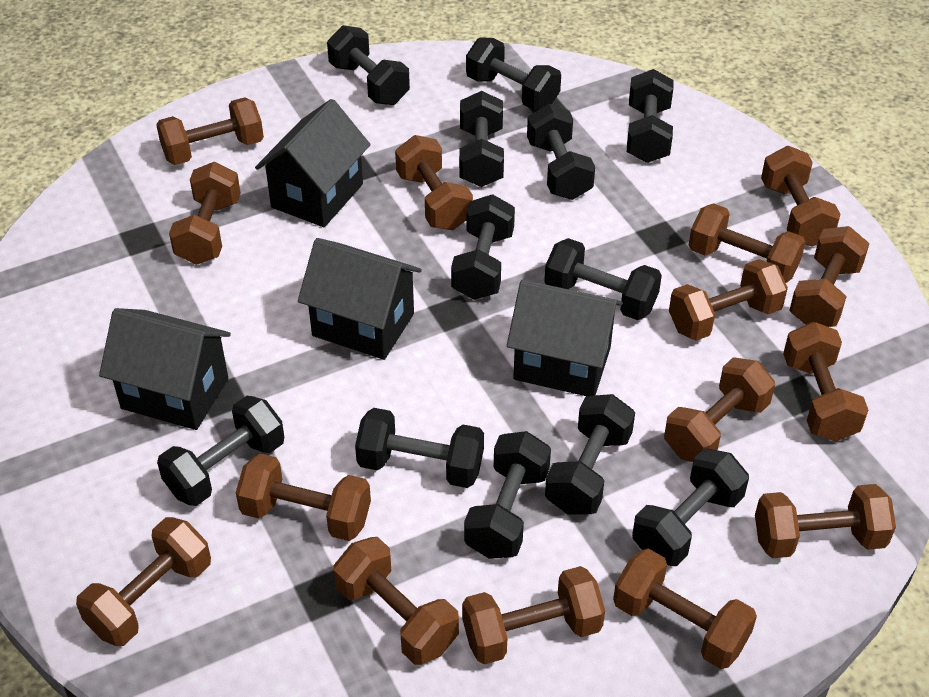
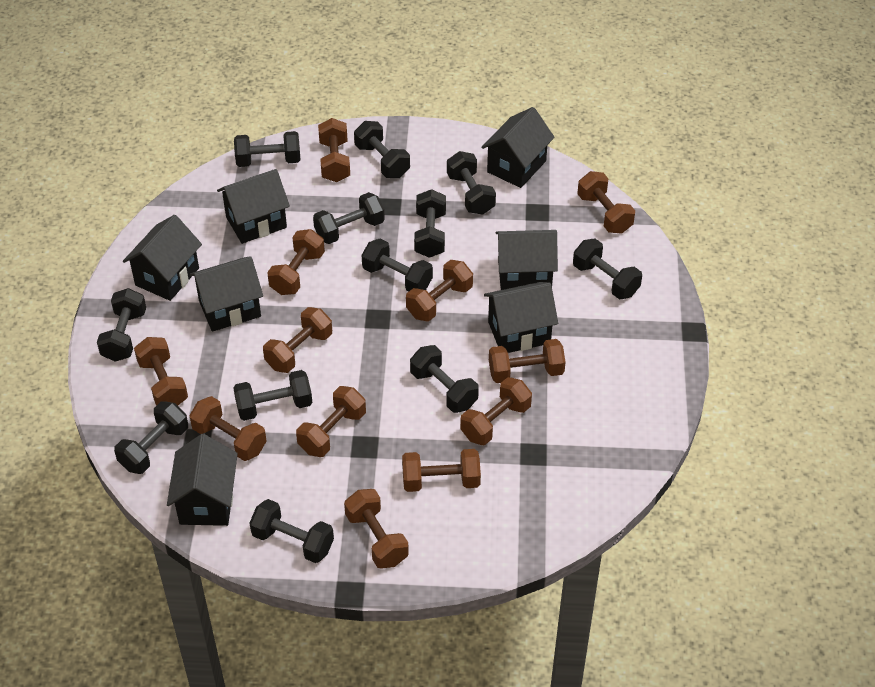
black house: [99,308,231,430] [255,99,371,227] [298,238,422,360] [507,280,623,396] = 4 -> [123,215,202,301] [167,434,238,526] [190,256,263,332] [217,169,290,244] [481,107,555,188] [484,282,558,353] [495,230,558,290] = 7
brown dumbbell: [76,517,211,646] [156,97,264,165] [169,162,241,265] [236,453,371,541] [333,537,459,665] [395,135,473,230] [462,566,605,665] [613,548,757,669] [664,357,775,462] [669,259,788,341] [689,203,806,283] [755,484,896,558] [761,146,841,246] [783,322,868,441] [789,226,870,327] = 15 -> [134,337,188,406] [189,396,267,461] [263,307,332,373] [267,229,325,295] [296,386,366,457] [318,118,350,182] [344,489,409,569] [402,449,481,492] [406,260,473,322] [460,377,532,445] [489,339,565,383] [577,171,635,233] = 12

